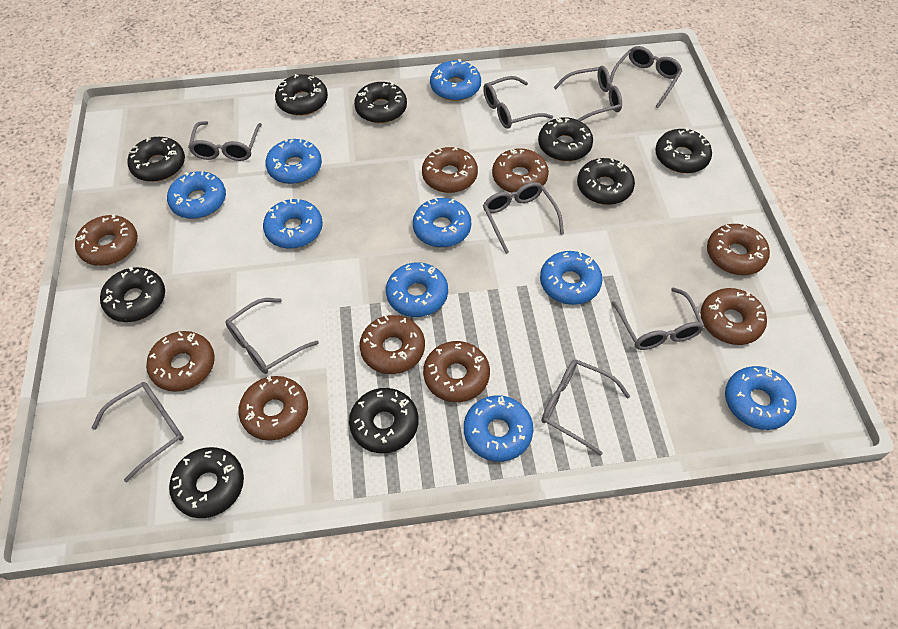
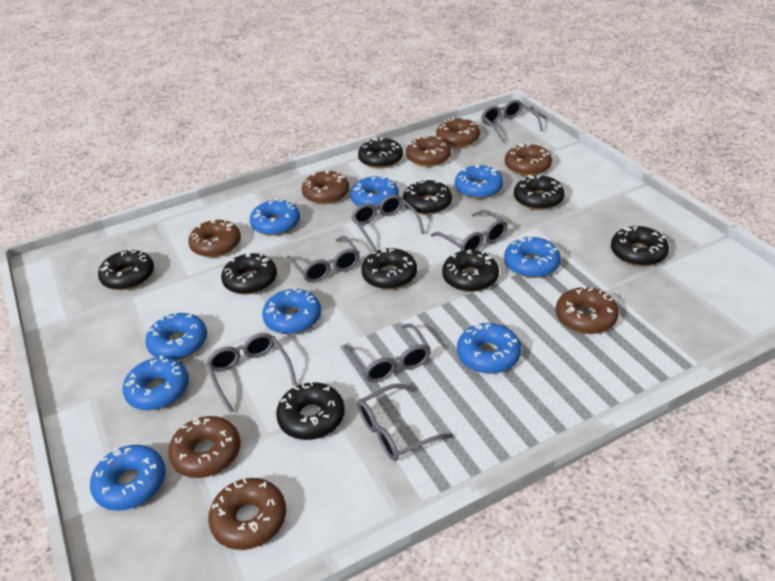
brown donut: [75,214,138,266] [146,331,215,392] [238,376,308,441] [360,315,425,374] [422,147,478,193] [423,341,490,402] [492,148,549,193] [700,288,767,345] [707,224,770,275] = 9 -> [168,416,240,478] [188,219,241,257] [208,478,286,550] [302,170,349,204] [406,135,451,167] [436,118,480,147] [505,144,552,176] [556,286,619,334] = 8
grey glasses: [92,382,184,482] [188,121,262,161] [226,298,319,374] [483,76,553,129] [483,182,564,254] [542,359,630,456] [554,66,622,121] [610,46,682,108] [612,287,704,350] = 9 -> [206,333,297,413] [286,236,360,283] [344,324,431,383] [351,195,424,251] [357,384,453,461] [431,210,507,251] [481,100,543,143] = 7

